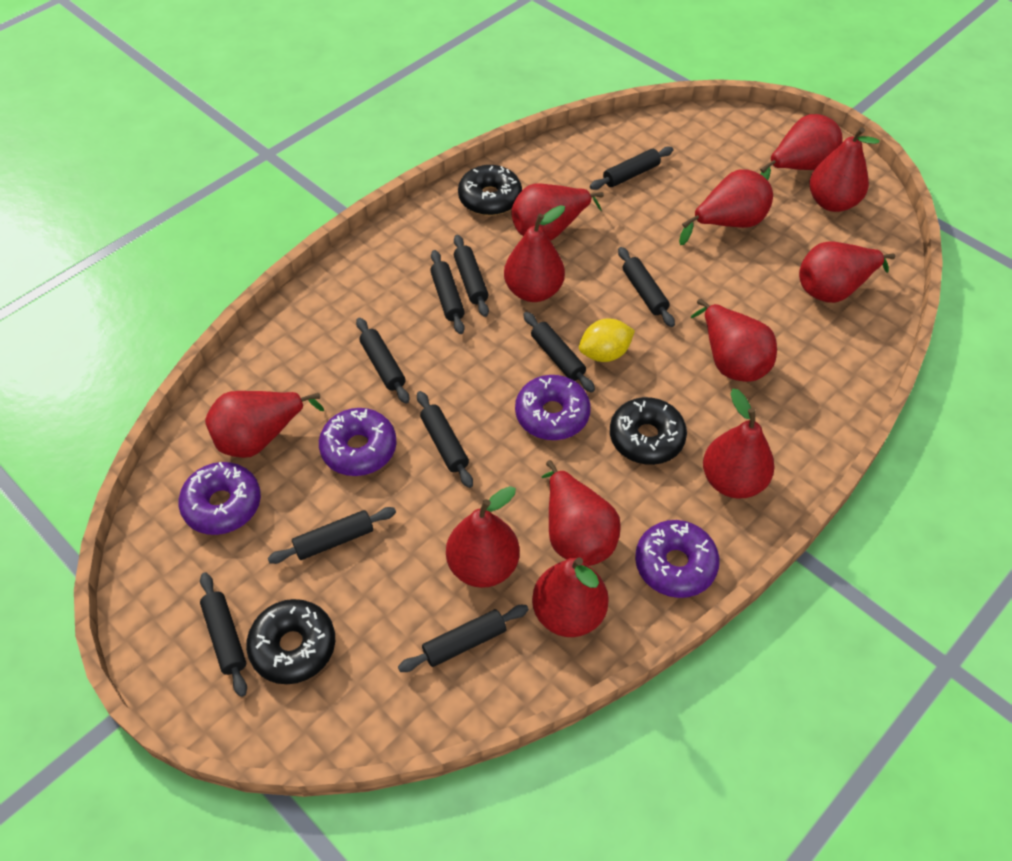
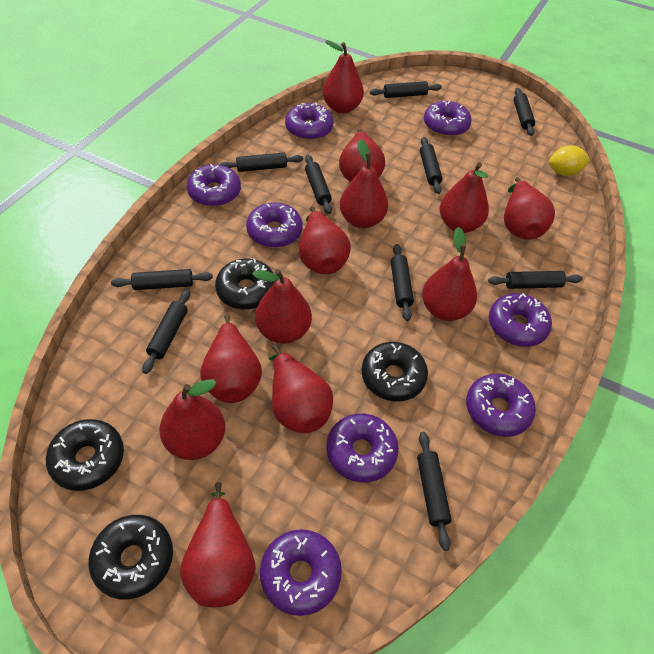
black donut: [246,599,335,684] [458,165,522,216] [610,397,687,465] = 3 -> [46,419,124,491] [88,515,173,599] [215,259,275,310] [361,342,428,401] = 4
purple donut: [179,462,261,535] [319,408,397,476] [515,375,591,440] [635,520,720,598] = 4 -> [187,164,241,207] [246,202,303,248] [260,529,342,616] [285,103,333,140] [326,413,399,483] [424,100,472,137] [466,373,536,437] [489,293,552,347] = 8

